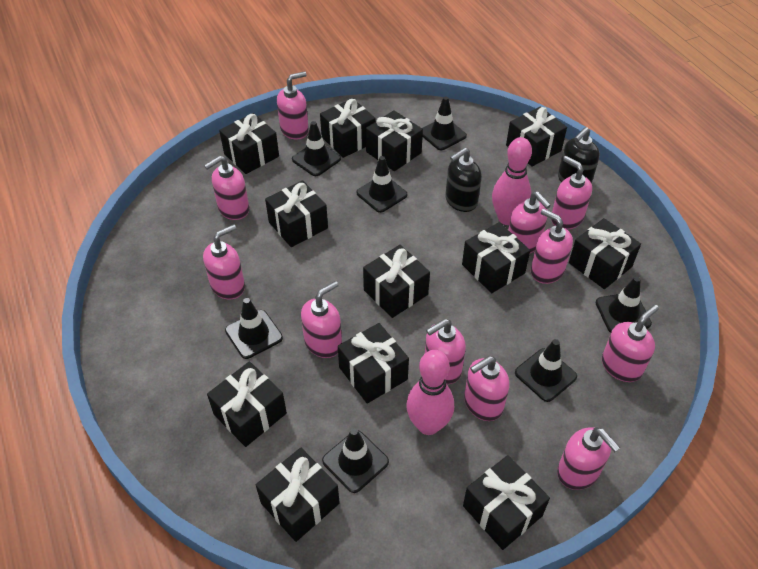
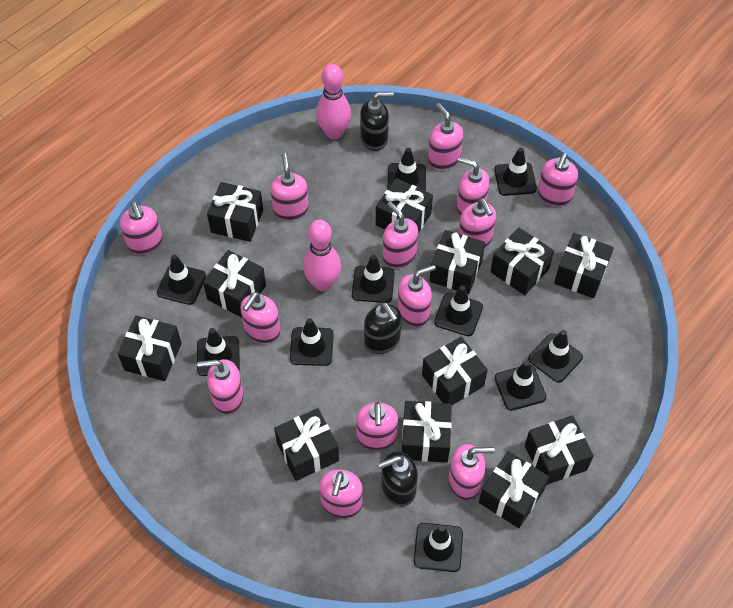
black soap dispenser: [445,147,482,212] [558,127,600,184] = 2 -> [360,92,394,151] [364,302,402,354] [378,451,418,506] = 3
black traffic cone: [225,298,283,359] [292,121,341,176] [322,428,389,493] [356,156,407,213] [422,96,467,150] [515,339,577,402] [595,276,652,333] = 7 -> [157,254,206,305] [197,328,240,376] [290,318,334,366] [352,255,395,303] [387,147,426,191] [414,523,463,572] [434,285,483,336] [494,147,537,196] [494,360,547,411] [528,330,583,383] = 10
pink soap dispenser: [203,224,245,300] [204,155,249,220] [277,71,309,140] [301,281,342,358] [425,319,466,384] [464,356,509,421] [508,192,551,253] [531,209,573,284] [551,156,592,230] [557,427,620,490] [602,305,659,382] = 11 -> [120,202,163,254] [197,359,244,414] [240,292,280,344] [270,153,309,221] [319,469,363,518] [356,402,398,451] [383,202,418,268] [398,265,436,327] [428,103,463,170] [448,444,495,500] [456,157,490,216] [458,198,496,248] [537,153,578,206] = 13

